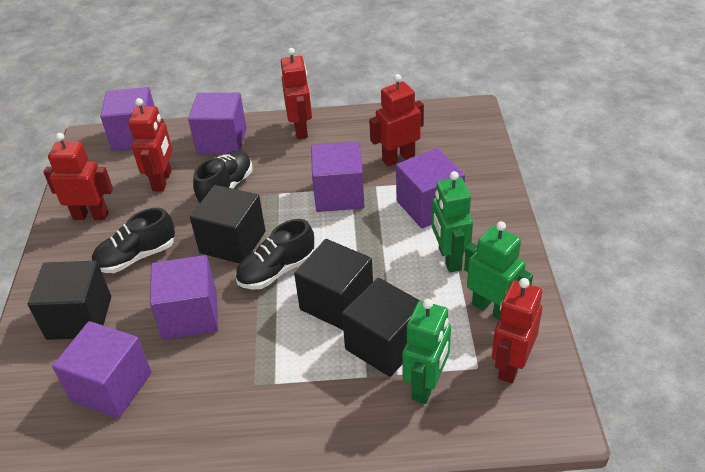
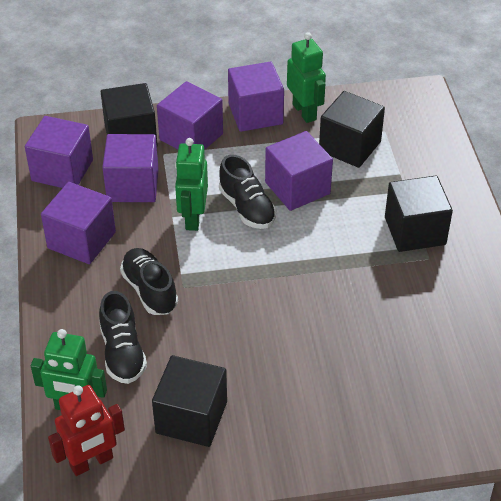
red robot: [43,133,113,220] [128,98,173,192] [281,48,312,139] [369,74,424,166] [492,278,542,384] = 5 -> [48,385,125,476] = 1

